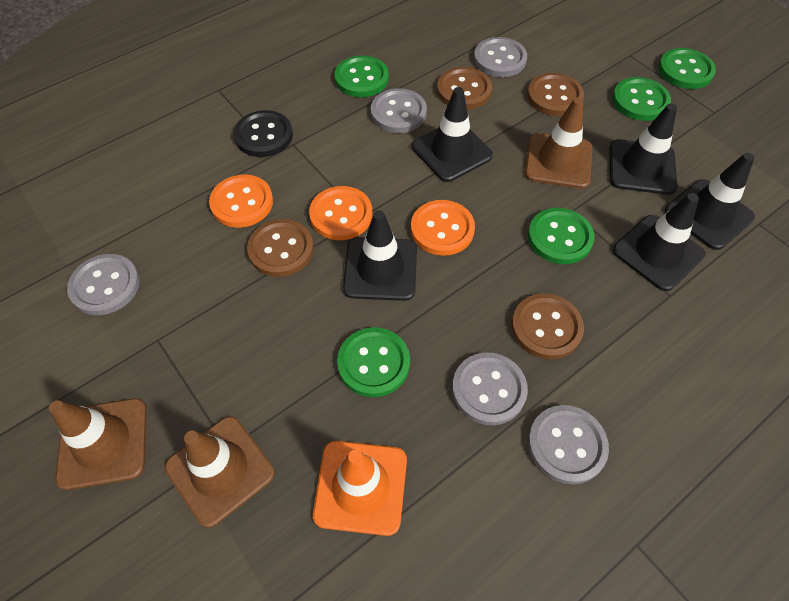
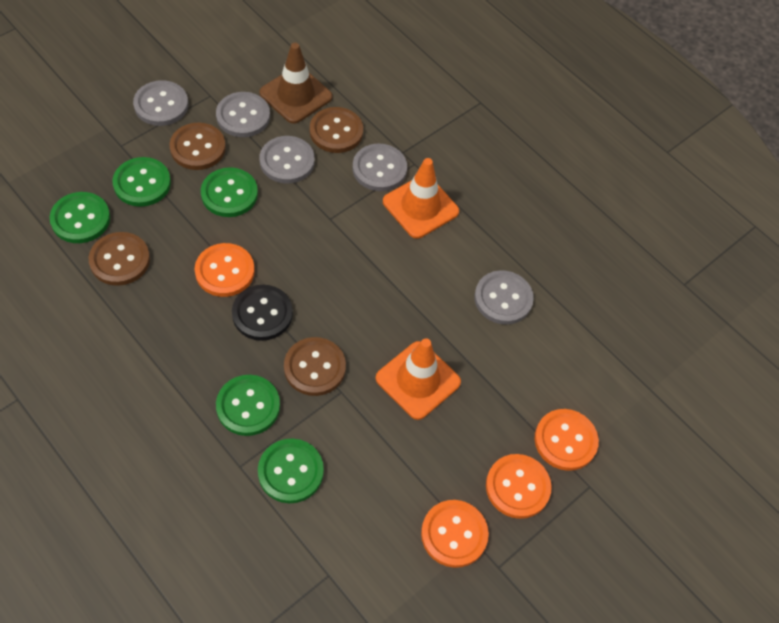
black traffic cone: [343,211,417,301] [412,87,493,182] [609,104,677,195] [612,193,705,291] [665,153,755,250] = 5 -> none = 0
brown traffic cone: [49,398,147,490] [165,416,275,528] [525,97,592,189] = 3 -> [259,43,332,124] = 1
orange button: [209,174,273,228] [309,186,372,240] [411,200,475,256] = 3 -> [195,243,255,297] [421,500,489,568] [486,454,552,519] [534,409,599,471] = 4
orange traffic cone: [313,441,407,536] = 1 -> [376,339,461,420] [383,158,459,239] = 2

